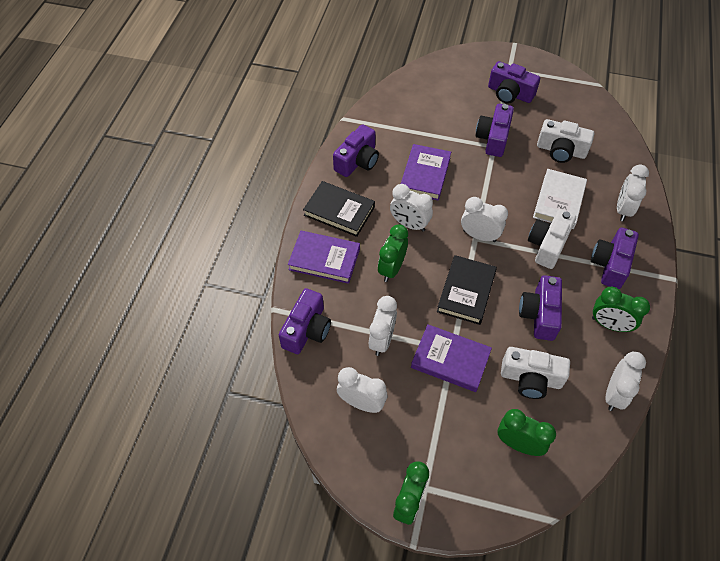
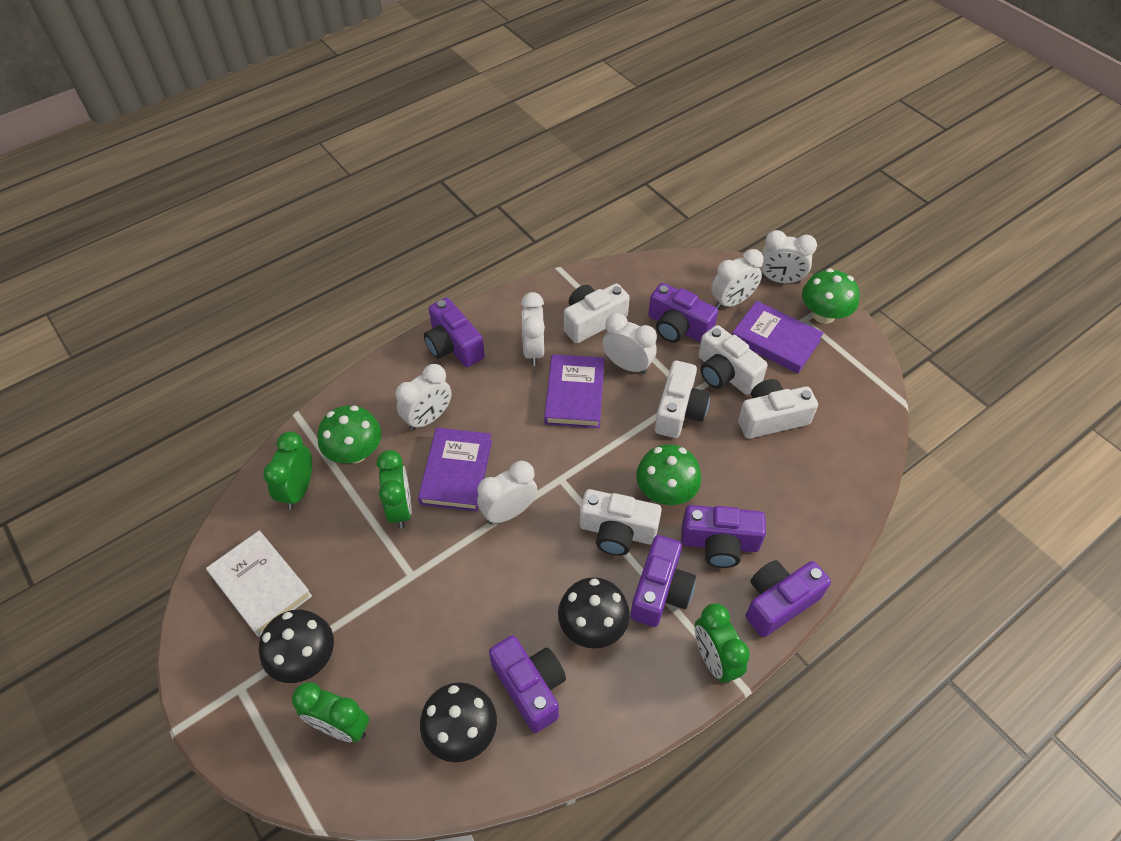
black book: [303,181,375,237] [437,255,497,325] = 2 -> none = 0
black mushroom: none = 0 -> [259,610,334,683] [420,682,497,762] [558,577,630,649] = 3
green mushroom: none = 0 -> [318,406,381,463] [636,444,701,505] [802,268,860,324] = 3
white camera: [501,347,570,399] [528,209,576,269] [537,119,594,163] = 3 -> [564,283,630,344] [580,489,662,556] [655,361,710,438] [698,325,768,395] [738,379,818,439] = 5

